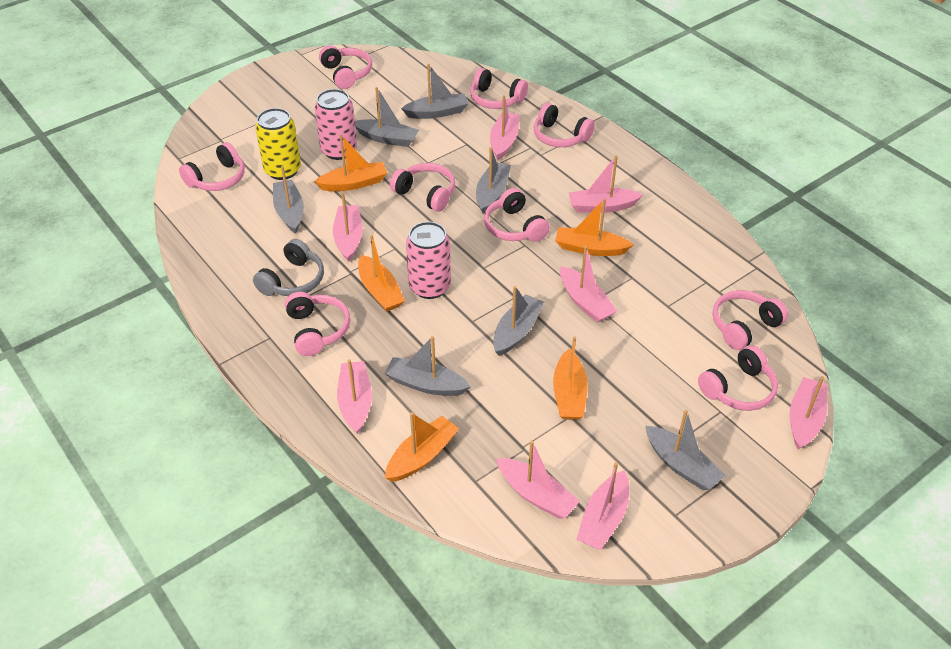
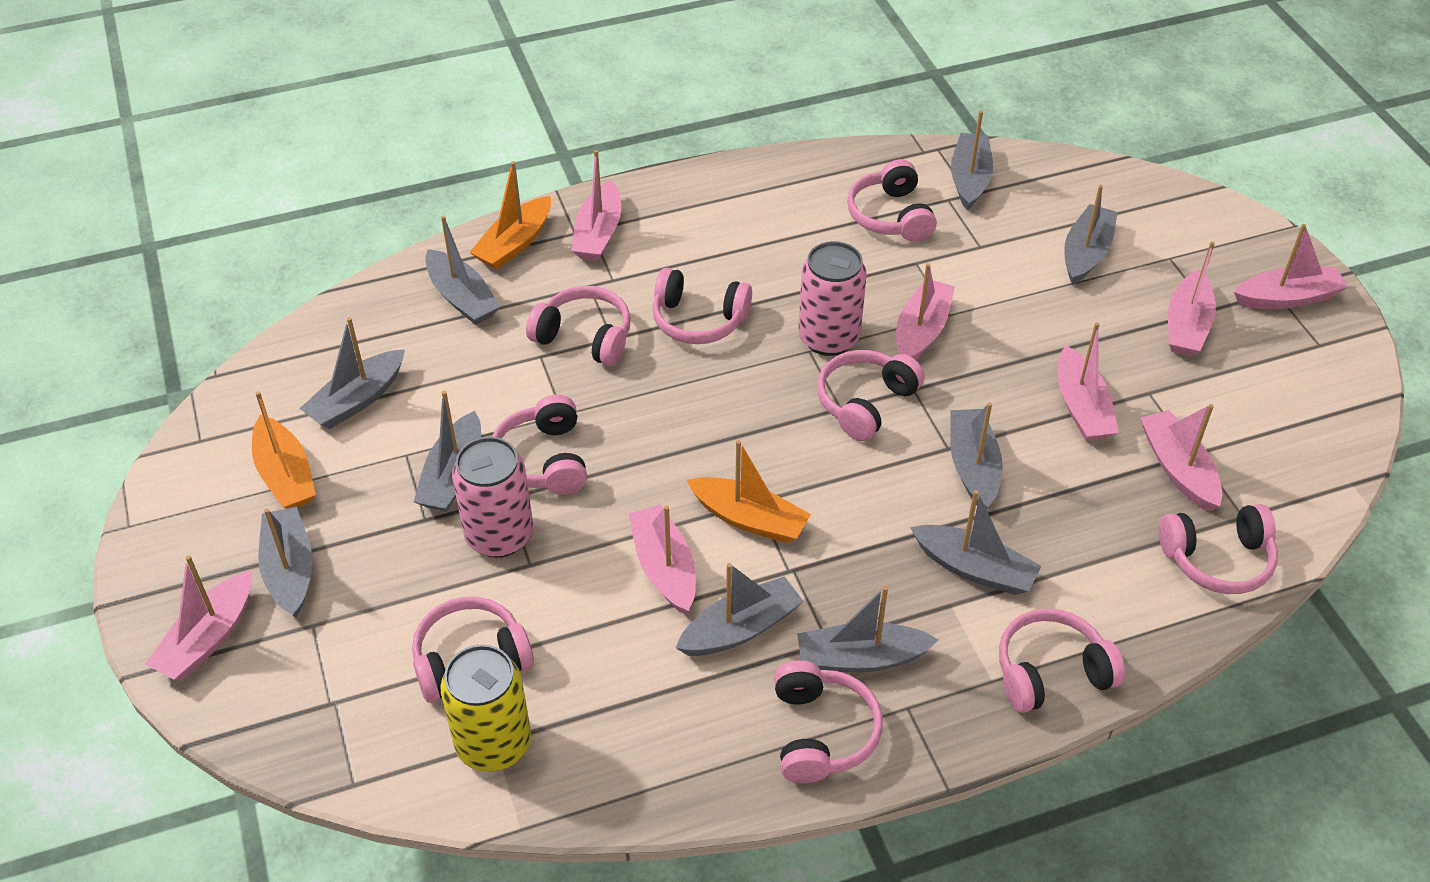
grey boat: [273,166,304,234] [355,87,419,147] [384,336,471,396] [401,64,469,119] [476,147,511,214] [493,286,544,356] [645,410,725,490] = 7 -> [258,506,312,618] [299,317,405,429] [414,391,481,512] [425,215,500,325] [676,563,804,656] [797,586,938,672] [910,490,1041,595] [950,402,1003,508] [951,111,993,211] [1064,185,1118,285] = 10
grey headphones: [253,239,324,296] = 1 -> none = 0
orange boat: [314,134,387,191] [358,235,405,312] [385,413,459,482] [553,336,588,420] [555,198,633,256] = 5 -> [252,391,316,509] [469,161,551,270] [687,440,811,543] = 3

